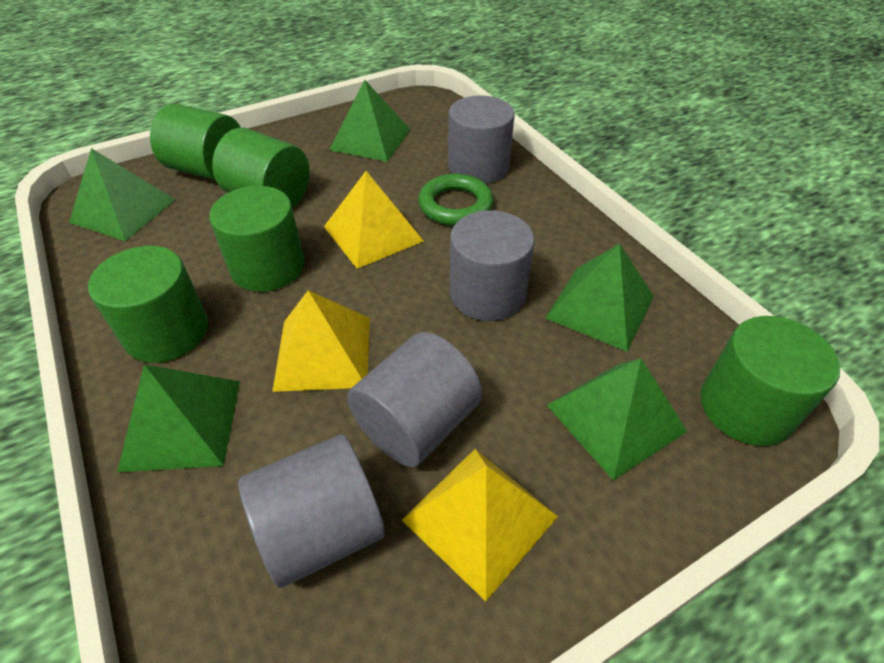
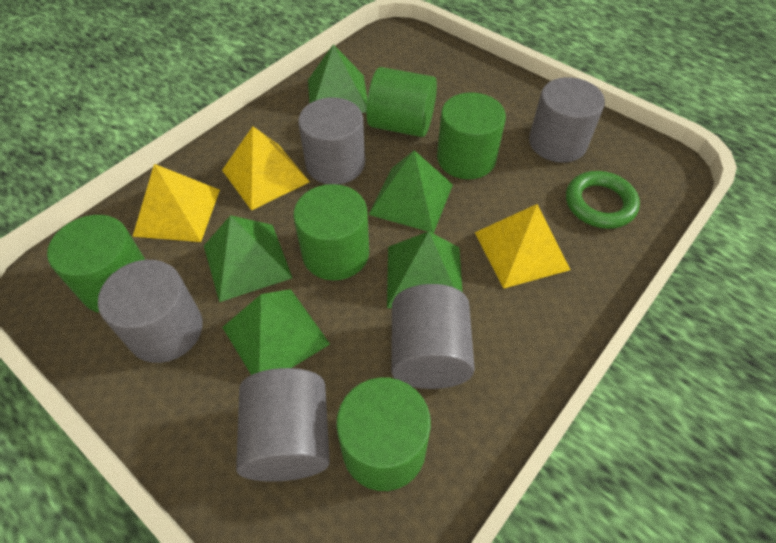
grey cylinder: [238,434,385,588] [347,332,482,467] [448,95,515,184] [450,210,535,321] = 4 -> [98,260,203,363] [236,368,330,481] [298,97,365,185] [391,284,475,389] [529,77,605,163] = 5

